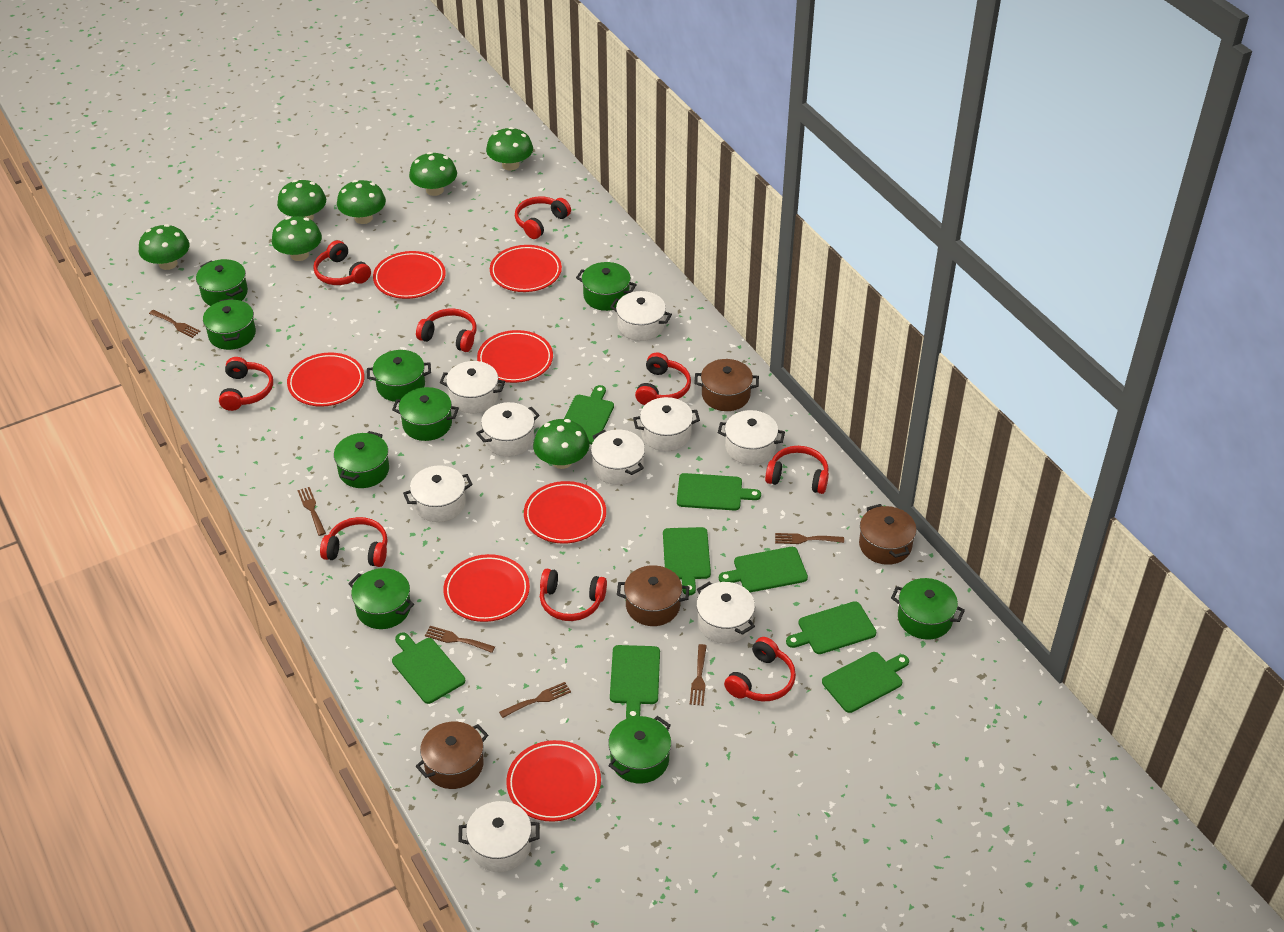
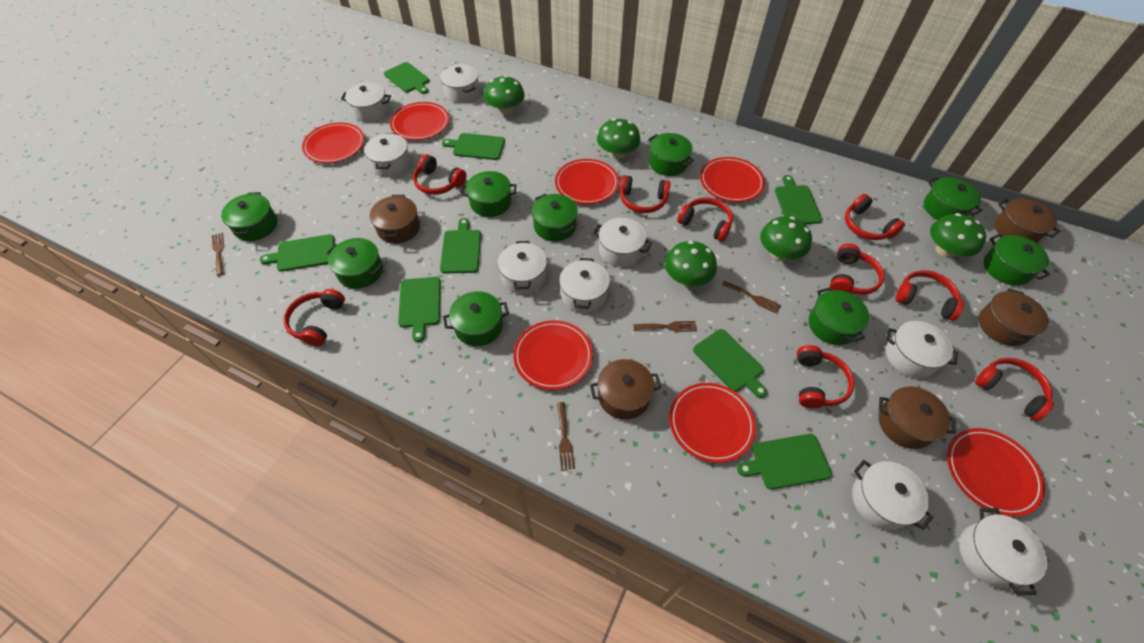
brown fork: [149,310,201,338] [297,487,326,536] [425,626,495,653] [499,682,571,718] [690,644,707,706] [775,533,844,544] = 6 -> [212,232,224,276] [557,402,575,470] [633,321,697,332] [722,281,781,314] = 4
brown pot: [416,721,488,789] [617,565,689,626] [694,359,759,411] [859,504,917,565] = 4 -> [370,195,420,244] [590,359,662,420] [879,386,956,449] [979,289,1049,346] [994,198,1060,243] = 5
green mushroom: [139,224,190,270] [272,216,322,261] [277,180,326,220] [337,180,386,224] [409,152,457,196] [486,127,533,170] [533,419,589,469] = 7 -> [484,75,525,115] [597,118,640,159] [665,241,717,286] [760,216,812,261] [930,213,986,258] = 5

